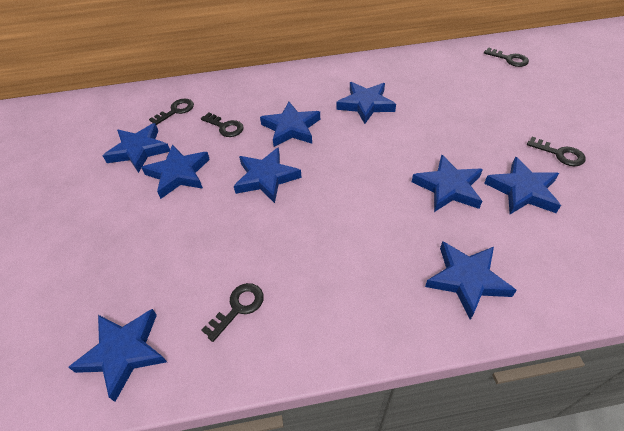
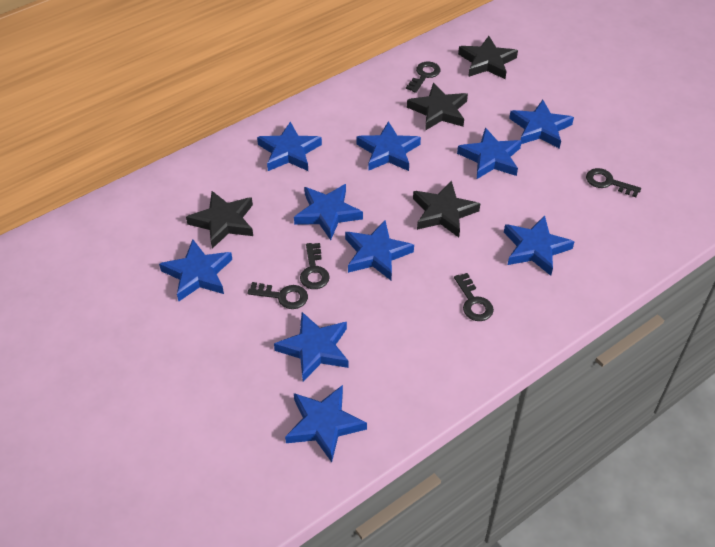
black star: none = 0 -> [186,191,253,249] [407,83,468,131] [413,180,480,237] [458,36,518,79] = 4
blue star: [68,309,167,402] [103,123,170,173] [141,144,210,199] [234,147,302,203] [260,102,320,147] [336,82,396,124] [412,155,483,212] [425,241,517,320] [484,157,561,214] = 9 -> [159,239,232,301] [257,122,322,171] [274,312,349,382] [285,385,367,462] [294,184,363,240] [345,221,414,280] [356,121,421,171] [457,128,522,179] [504,215,575,276] [509,100,574,149] = 10

